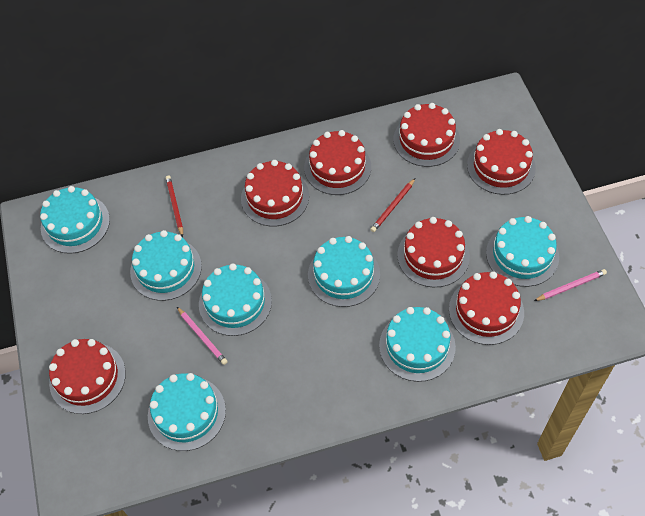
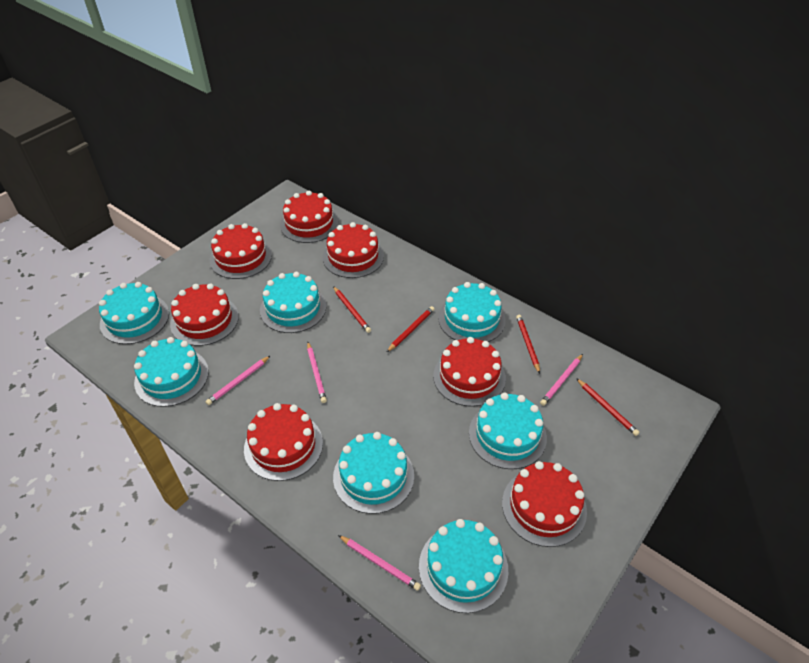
pink pencil: [177,307,228,365] [534,269,607,301] = 2 -> [205,356,270,405] [307,342,327,403] [338,535,421,591] [540,354,583,406] = 4
red pencil: [166,175,183,237] [370,178,415,232] = 2 -> [333,286,371,333] [387,306,435,352] [516,315,540,374] [576,378,640,436] = 4

